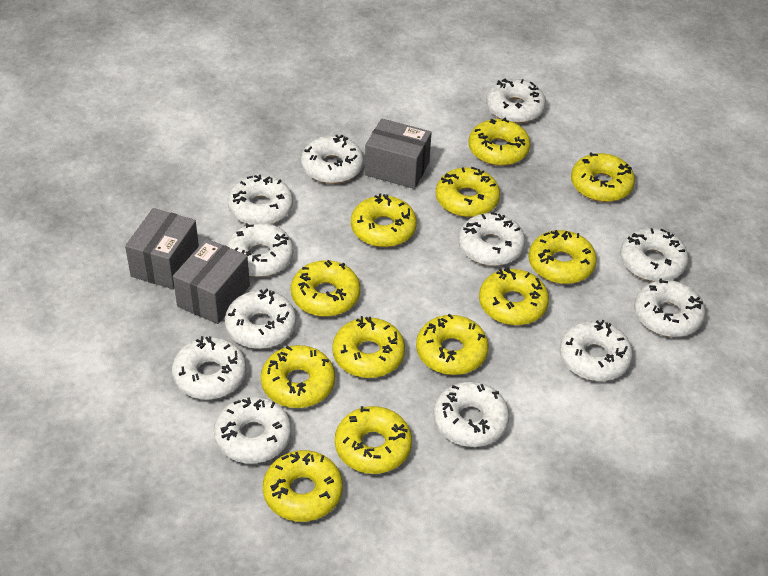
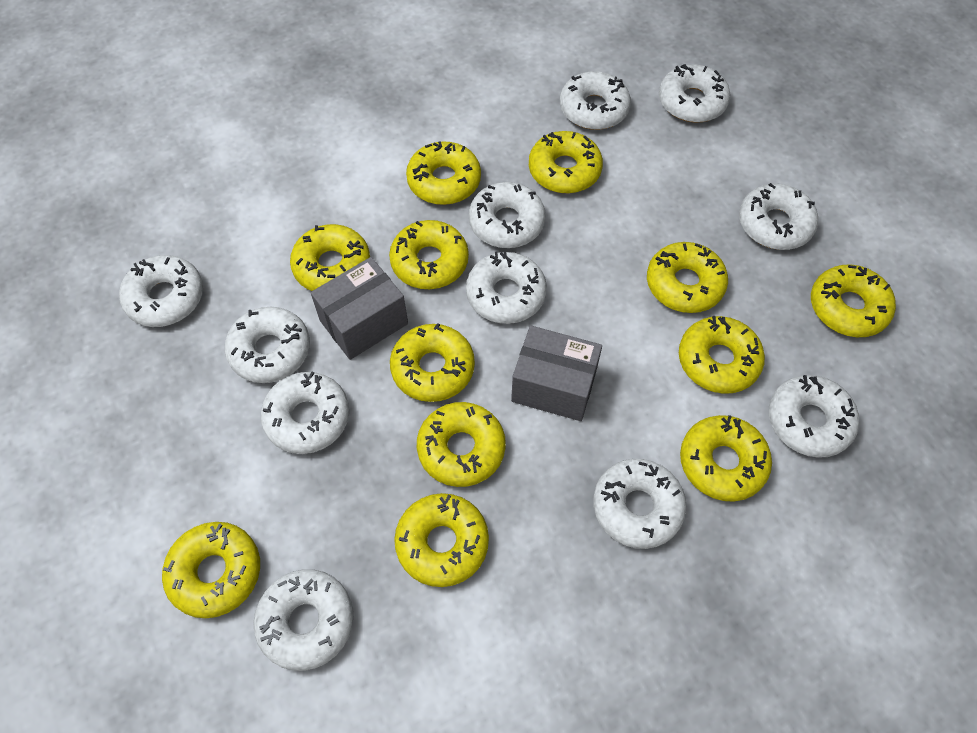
grey box: [125,208,199,289] [173,239,250,324] [365,118,432,189] = 3 -> [311,257,408,360] [511,326,602,421] = 2
white donut: [172,336,247,400] [214,397,291,464] [225,288,296,349] [226,223,293,277] [228,175,293,225] [301,135,364,184] [433,382,509,447] [458,212,525,266] [486,79,546,123] [560,320,633,381] [620,228,689,281] [634,278,705,337] = 12 -> [119,255,203,327] [225,307,310,383] [253,569,354,671] [261,372,349,454] [466,252,547,324] [469,182,546,248] [560,71,631,130] [593,459,687,549] [659,64,730,122] [739,183,818,250] [769,375,859,458] = 11

